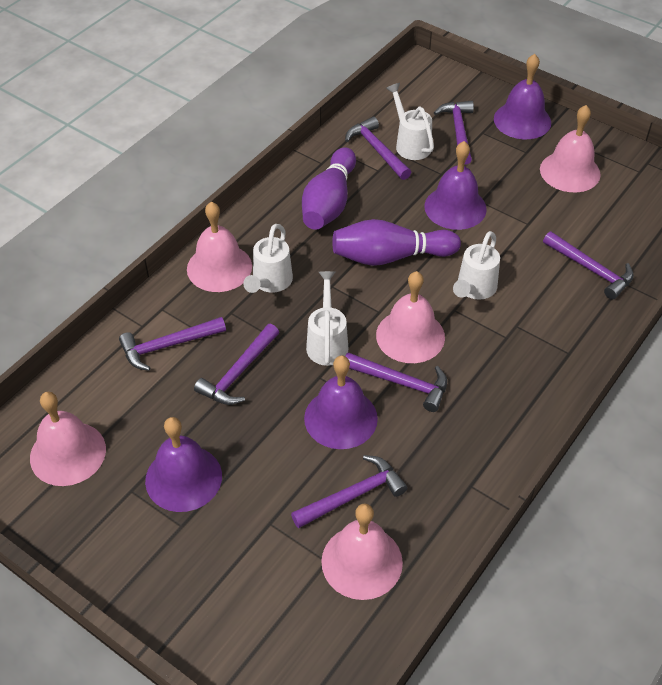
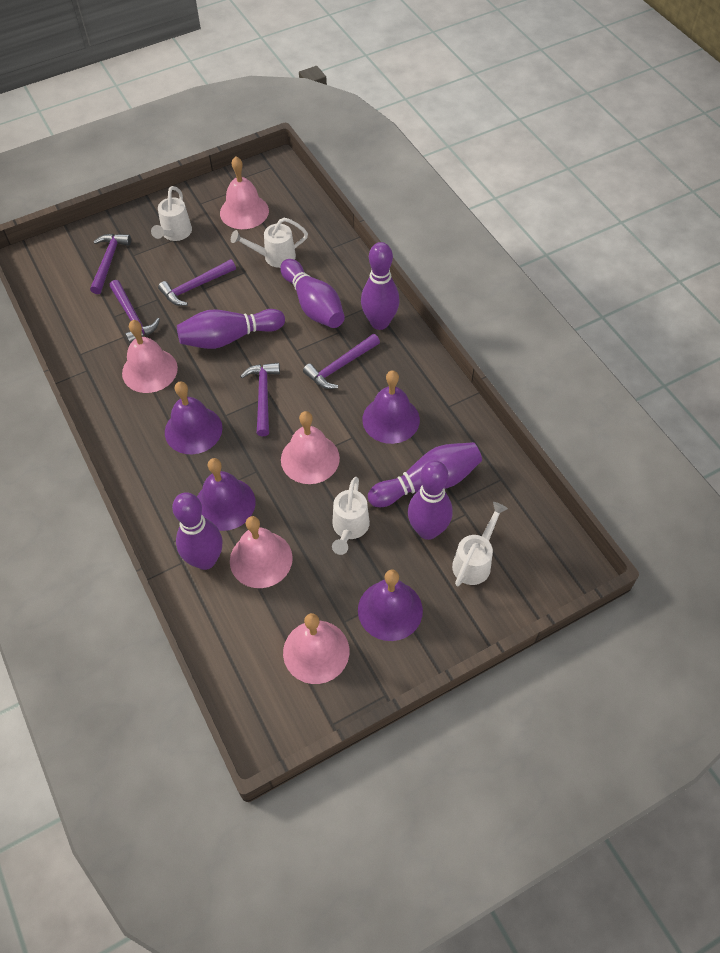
purple bowling pin: [302,147,356,230] [332,219,461,266] = 2 -> [172,492,223,570] [177,309,285,349] [280,259,345,328] [361,242,400,330] [368,442,482,507] [408,460,453,540] = 6
purple hammer: [119,317,226,371] [194,324,279,405] [291,455,408,528] [345,117,411,180] [345,352,447,412] [434,101,474,165] [543,231,634,300] = 7 -> [90,234,131,294] [109,280,160,344] [158,259,236,306] [240,363,280,436] [303,334,380,389] = 5

